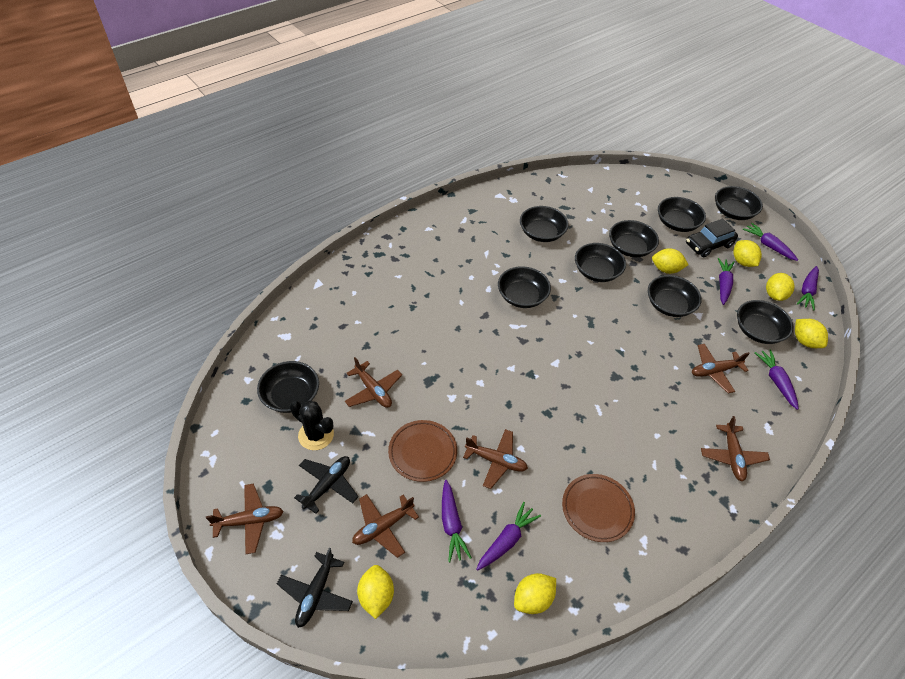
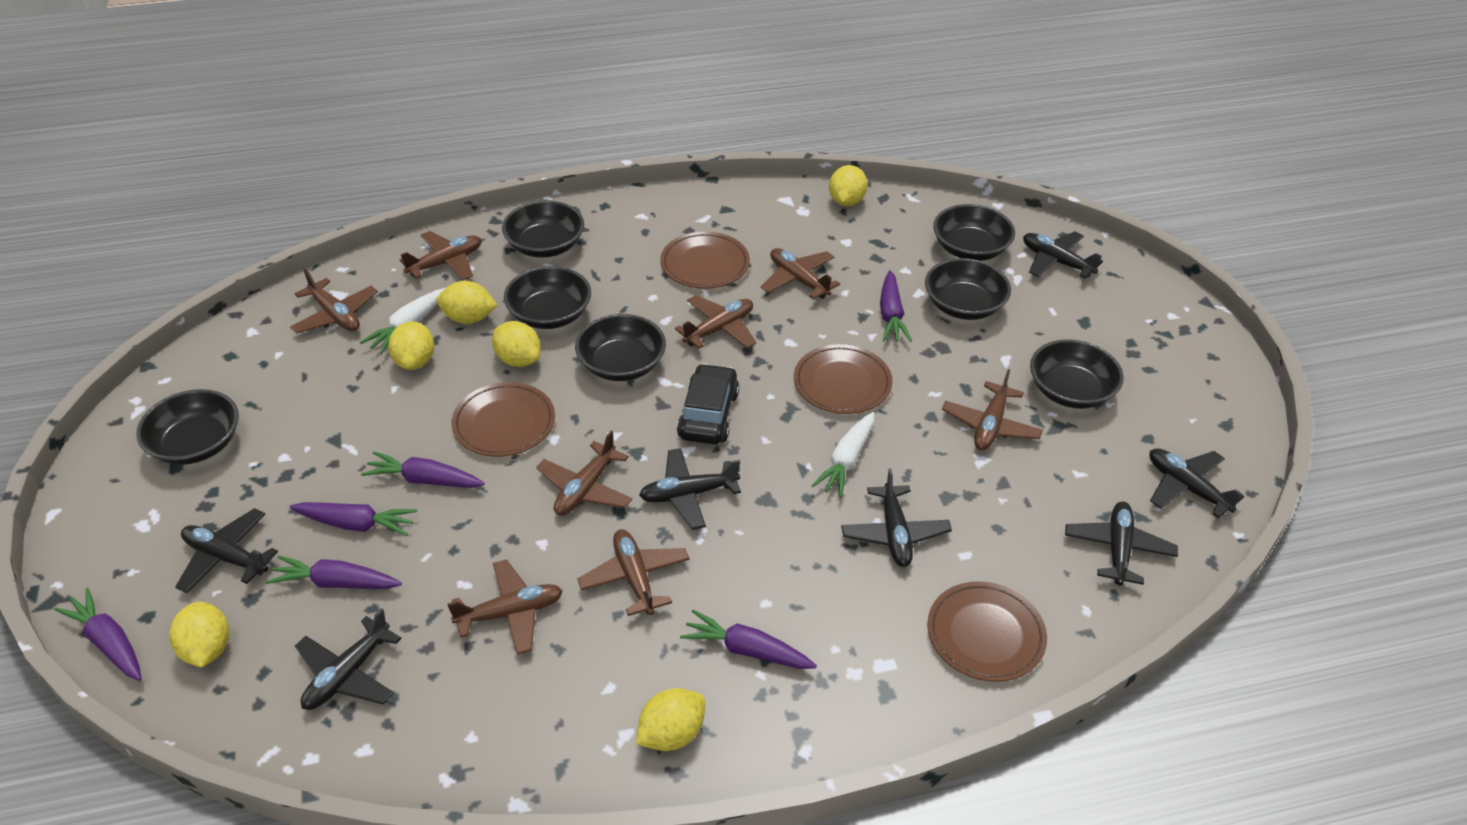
black bowl: [257,361,319,413] [498,266,551,308] [520,206,569,242] [575,243,626,282] [609,220,659,257] [648,275,702,317] [658,197,706,232] [715,186,763,220] [737,300,794,344] = 9 -> [136,389,239,465] [502,201,584,258] [504,266,591,329] [575,314,666,381] [925,258,1011,320] [933,204,1015,261] [1030,339,1124,409] = 7
black cactus: [290,401,334,450] = 1 -> none = 0
black plane: [277,548,353,628] [294,456,359,514] = 2 -> [175,508,278,593] [295,608,402,710] [639,448,741,530] [841,468,952,567] [1023,231,1103,279] [1065,502,1178,586] [1149,448,1244,518] = 7
brown plane: [206,484,284,554] [345,357,402,408] [352,494,419,558] [463,429,528,489] [692,344,750,394] [701,416,770,481] = 6 -> [290,269,378,333] [399,231,481,280] [447,559,563,655] [536,430,632,516] [577,529,690,616] [675,295,756,349] [761,248,840,299] [942,369,1043,450] = 8
brown plate: [388,420,457,482] [562,474,635,542] = 2 -> [452,382,555,457] [660,231,750,289] [794,344,893,414] [927,581,1047,682] = 4
white carrot: none = 0 -> [360,288,445,354] [811,412,875,497] = 2

